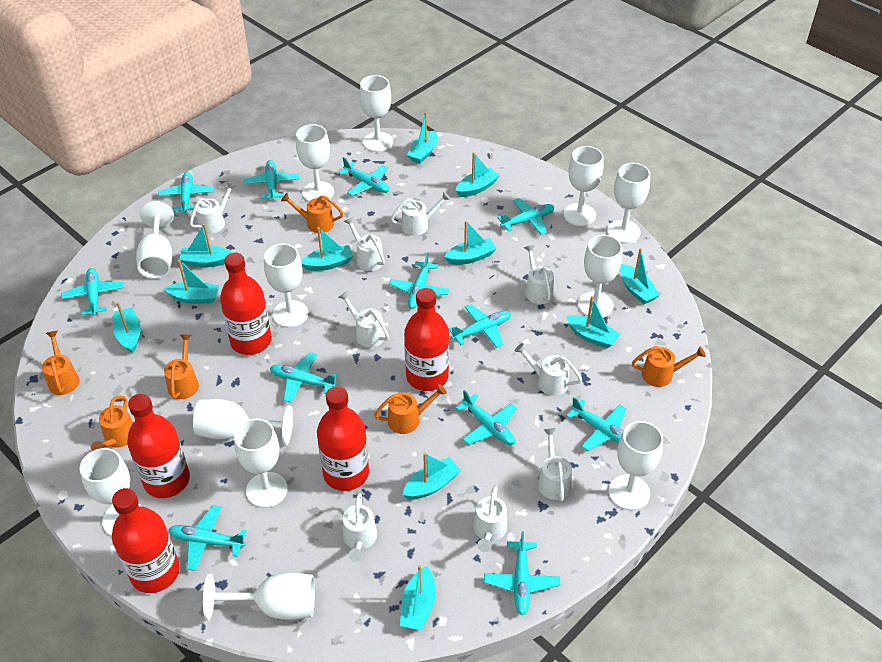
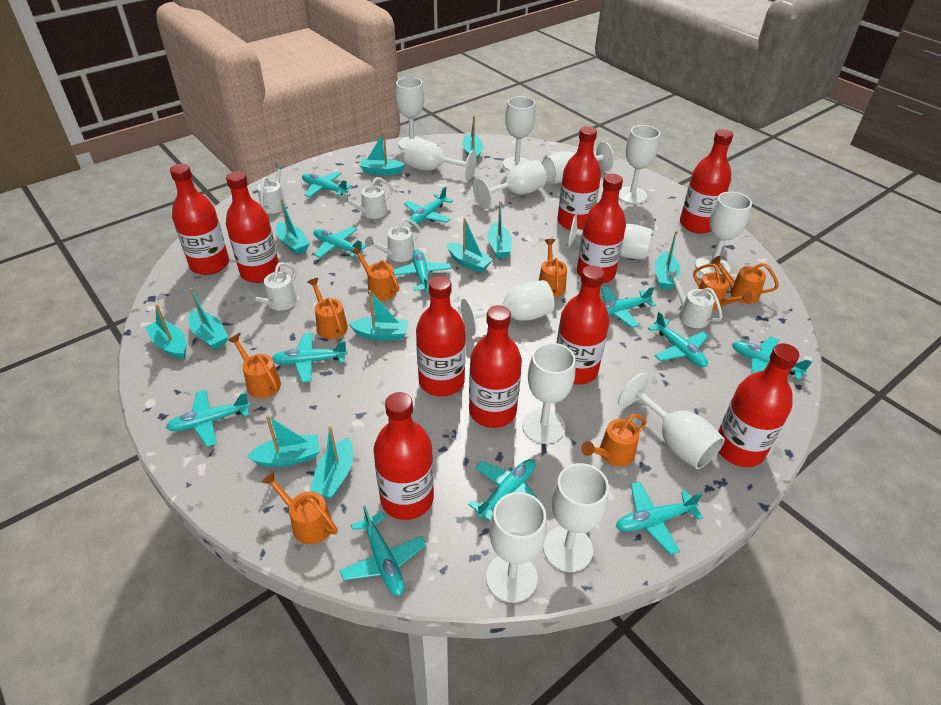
orange watering can: [42,331,80,395] [91,396,133,451] [164,334,199,399] [281,193,343,233] [374,384,447,434] [632,346,706,387] = 6 -> [228,334,281,398] [262,471,338,544] [307,278,348,339] [351,246,400,301] [539,239,567,297] [581,414,647,466] [693,263,752,311] [711,256,779,304] = 8
red bottle: [112,488,180,593] [127,394,190,498] [220,253,272,355] [317,386,369,491] [404,288,449,391] = 5 -> [170,164,229,275] [226,171,280,283] [373,392,434,520] [416,276,466,397] [469,305,522,428] [556,265,609,385] [557,126,601,230] [577,174,626,283] [680,129,733,234] [718,343,800,467] = 10
white goblet: [80,448,142,536] [136,201,174,279] [193,399,293,446] [203,573,315,620] [234,419,288,508] [264,244,309,328] [296,124,334,202] [359,75,393,152] [563,146,604,226] [578,235,622,318] [607,163,650,243] [609,421,663,510] = 12 -> [395,77,424,150] [404,139,477,180] [461,280,554,336] [473,160,547,209] [486,492,547,603] [503,96,536,171] [522,343,575,444] [542,142,614,184] [543,463,609,572] [568,214,652,260] [618,125,660,204] [618,372,725,469] [695,192,752,275] = 13
white watering can: [190,182,236,234] [338,291,389,347] [343,493,377,562] [344,217,385,271] [391,192,451,236] [473,486,507,552] [515,343,582,396] [524,245,554,304] [538,428,572,501] = 9 -> [246,262,297,311] [257,163,286,214] [340,177,393,219] [365,218,421,262] [667,270,722,328] = 5

